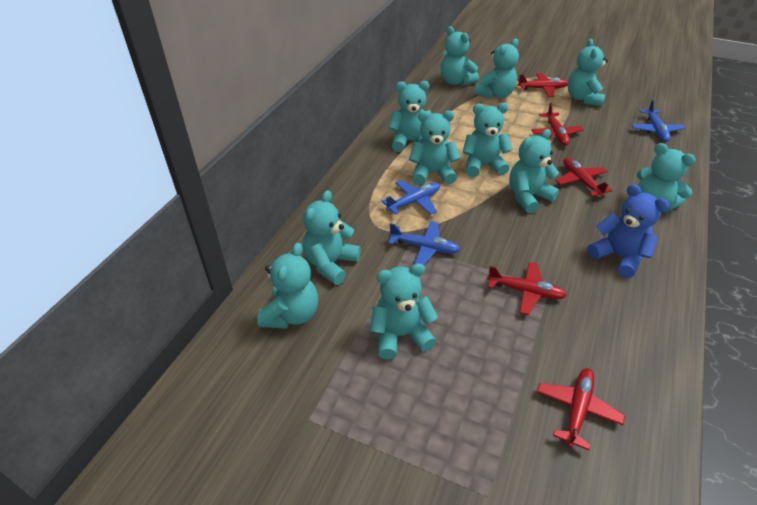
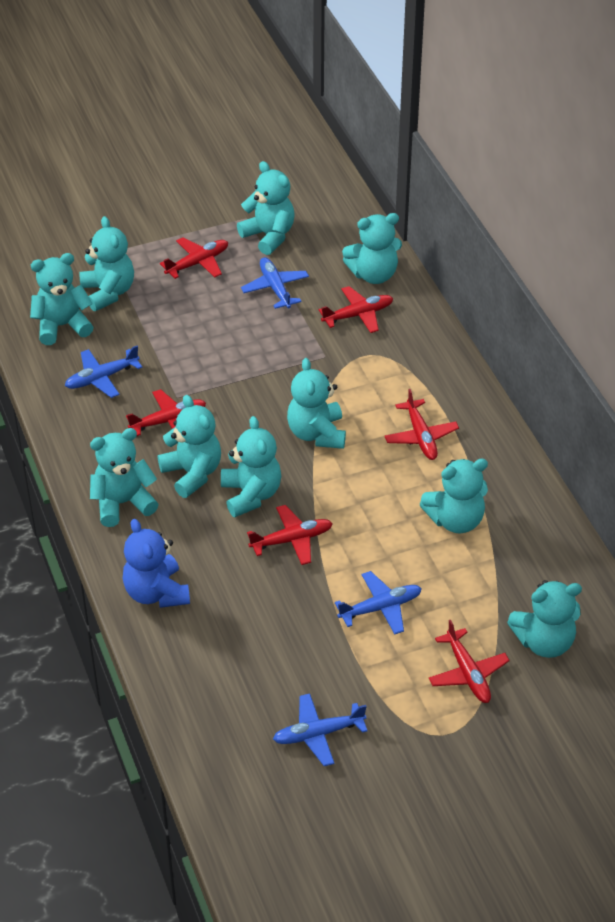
blue plane: [382,180,440,215] [388,221,460,266] [631,100,685,142] = 3 -> [65,346,142,398] [241,257,309,309] [273,693,368,766] [335,571,422,635] = 4
red plane: [487,262,567,315] [518,73,568,97] [532,103,584,146] [537,368,625,450] [556,158,612,197] = 5 -> [126,389,206,436] [160,237,228,279] [247,505,333,565] [319,286,393,333] [385,389,459,460] [429,620,510,703] = 6
turquoise teddy bear: [257,243,318,329] [303,190,361,285] [370,263,438,359] [388,81,432,152] [409,111,460,185] [440,26,479,86] [463,103,513,177] [474,38,519,99] [509,129,559,213] [568,39,608,106] [637,143,696,212] = 11 -> [30,253,94,345] [79,216,134,311] [90,428,159,527] [158,395,221,498] [221,416,281,517] [237,161,294,255] [287,358,346,449] [342,213,402,284] [419,459,488,533] [507,580,582,658] = 10

